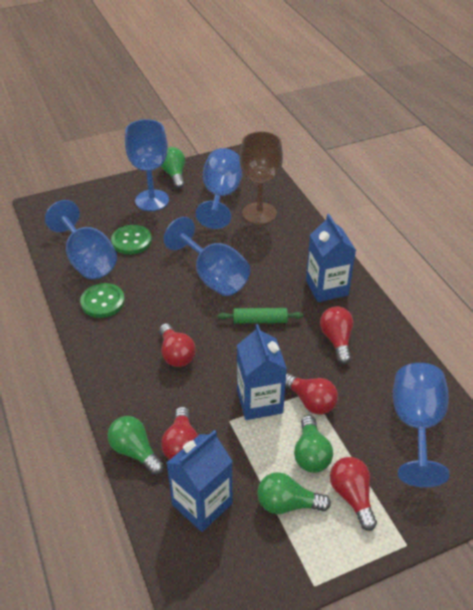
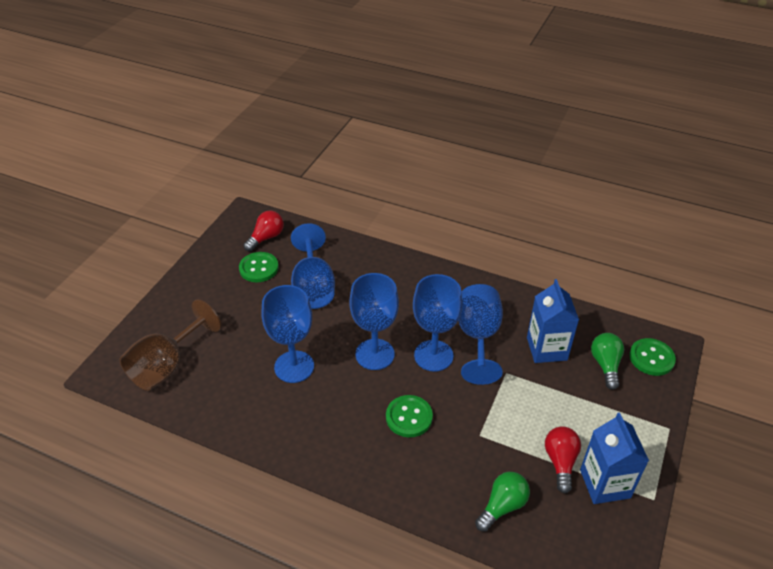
blue carton: [167,430,233,532] [237,324,287,420] [306,214,356,302] = 3 -> [527,279,579,363] [580,412,649,504] = 2
green button: [80,283,125,318] [111,225,152,255] = 2 -> [239,252,279,282] [386,395,433,437] [629,338,676,376] = 3
green light bulb: [107,416,164,475] [161,147,185,188] [257,472,331,514] [294,415,333,473] = 4 -> [475,472,530,532] [591,333,624,390] = 2
green rolling pin: [218,308,303,323] = 1 -> none = 0
red light bulb: [159,323,196,367] [161,407,198,459] [285,373,338,415] [320,306,353,364] [330,457,377,531] = 5 -> [243,211,284,251] [545,426,581,493] = 2

